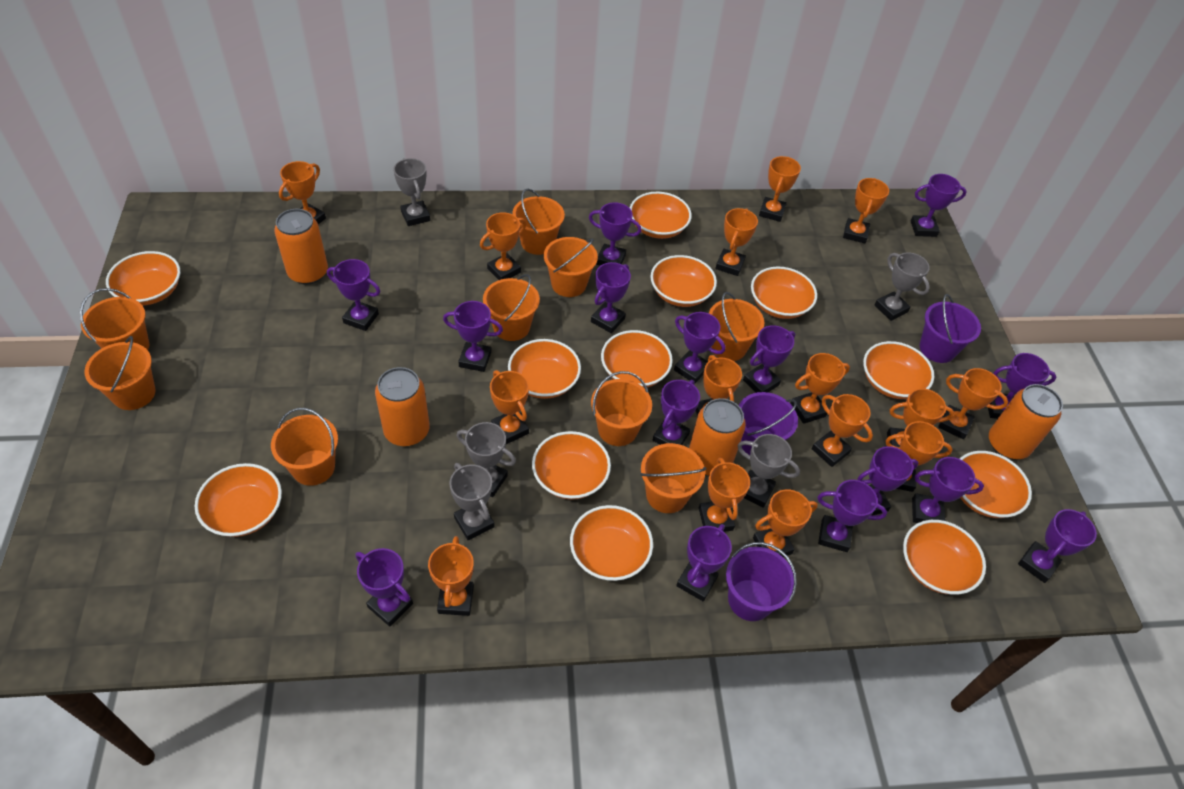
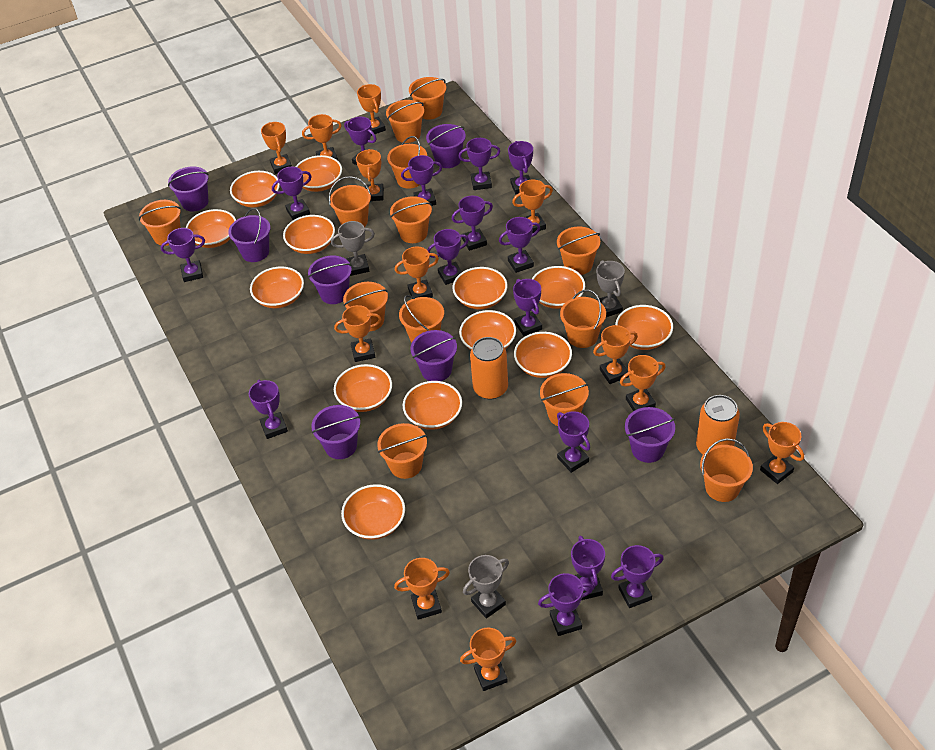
grey trophy: [393,158,430,226] [449,463,495,540] [457,422,516,497] [737,434,800,508] [875,252,930,321] = 5 -> [331,221,375,276] [463,555,509,619] [596,260,625,317] = 3
orange bowl: [106,251,180,306] [195,463,282,537] [508,339,581,399] [532,431,611,500] [570,505,653,581] [601,330,673,388] [630,192,692,239] [650,255,717,307] [751,266,817,319] [863,341,934,399] [903,520,986,595] [960,451,1032,518] = 12 -> [186,209,236,248] [230,171,280,208] [250,266,304,308] [283,215,335,254] [296,155,342,192] [334,364,392,412] [341,484,405,540] [403,381,462,430] [452,267,507,309] [459,310,516,350] [514,332,572,378] [532,266,585,309] [615,305,673,350] = 13
orange bucket: [80,288,149,350] [84,336,156,410] [271,408,338,486] [483,274,540,341] [512,189,565,255] [544,237,598,297] [591,371,652,446] [640,443,707,513] [709,292,764,361] = 9 -> [139,200,181,246] [329,176,371,227] [343,282,388,332] [377,423,427,479] [386,100,424,143] [387,136,427,189] [390,196,432,243] [399,295,444,343] [409,77,446,120] [540,373,589,426] [557,227,600,275] [560,290,606,348] [700,438,753,502] = 13
orange can: [274,209,328,285] [375,367,430,446] [689,398,746,476] [989,384,1063,459] = 4 -> [470,337,508,399] [696,395,740,454] = 2
orange trophy: [279,161,326,224] [428,536,474,616] [480,212,526,280] [490,370,529,444] [696,355,742,416] [699,457,750,532] [715,208,758,276] [753,489,818,557] [759,156,801,222] [790,353,850,424] [812,394,873,467] [843,178,889,243] [885,421,953,492] [887,388,954,447] [938,368,1008,439] = 15 -> [261,122,292,174] [302,114,342,160] [334,305,382,362] [356,149,384,201] [357,84,386,136] [394,558,450,620] [395,247,439,299] [460,628,516,691] [512,180,553,233] [593,325,638,384] [620,355,666,411] [760,422,804,484] = 12
purple bucket: [726,542,797,621] [739,392,798,455] [920,294,981,363] = 3 -> [168,166,209,212] [228,208,270,262] [308,255,352,304] [311,405,360,459] [411,330,457,381] [426,124,466,168] [625,407,675,463] = 7

